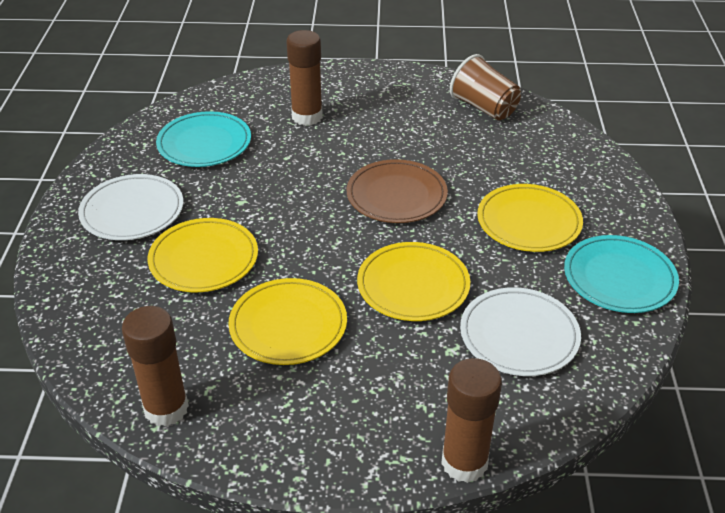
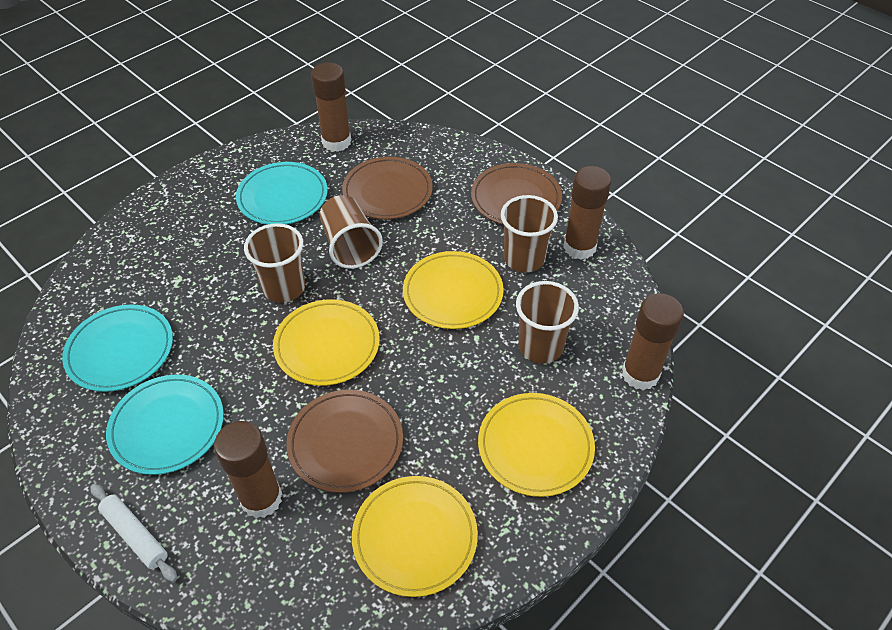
brown cup: [450,54,521,120] = 1 -> [244,223,305,303] [319,195,383,269] [501,195,558,272] [516,281,579,364] = 4
brown glue stick: [122,306,189,427] [286,30,323,126] [441,358,502,483] = 3 -> [214,421,282,518] [311,63,351,152] [563,166,611,260] [622,293,684,390] = 4
brown plate: [347,159,448,223] = 1 -> [287,390,403,493] [342,157,433,219] [471,163,562,225] = 3
turquoise plate: [156,111,251,167] [564,235,679,313] = 2 -> [62,304,173,392] [106,375,224,475] [236,162,328,225] = 3
white plate: [78,174,183,240] [460,287,581,376] = 2 -> none = 0
white rolling pin: none = 0 -> [90,484,177,582] = 1

